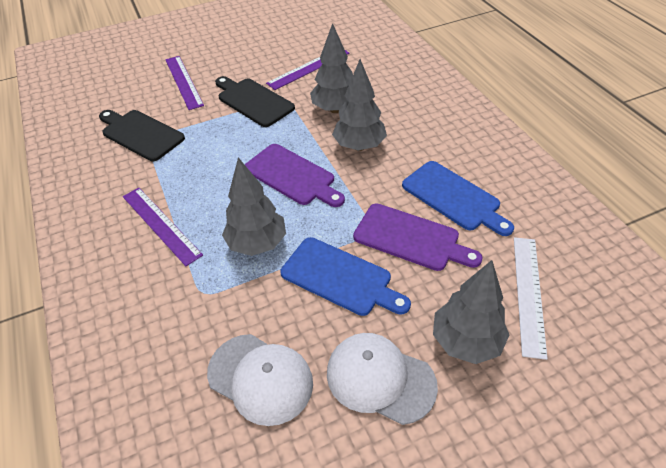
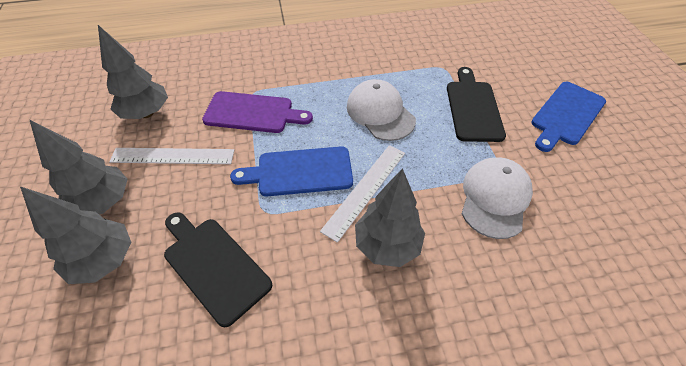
purple cutting board: [245,144,345,207] [353,203,483,271] = 2 -> [202,91,313,133] = 1
purple ruler: [123,188,203,266] [165,56,204,110] [266,50,350,90] = 3 -> none = 0
white ruler: [514,237,548,360] = 1 -> [109,148,234,164] [320,145,405,243] = 2

